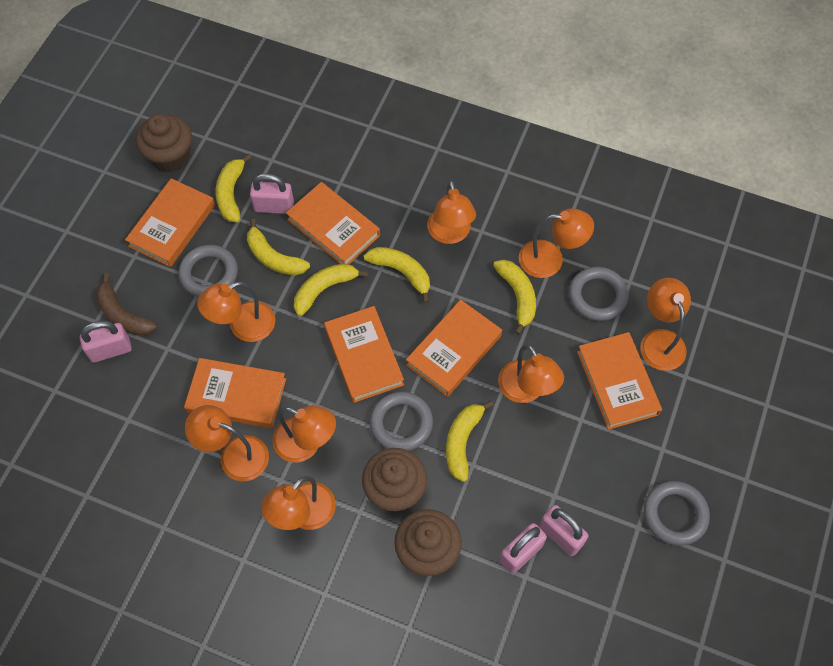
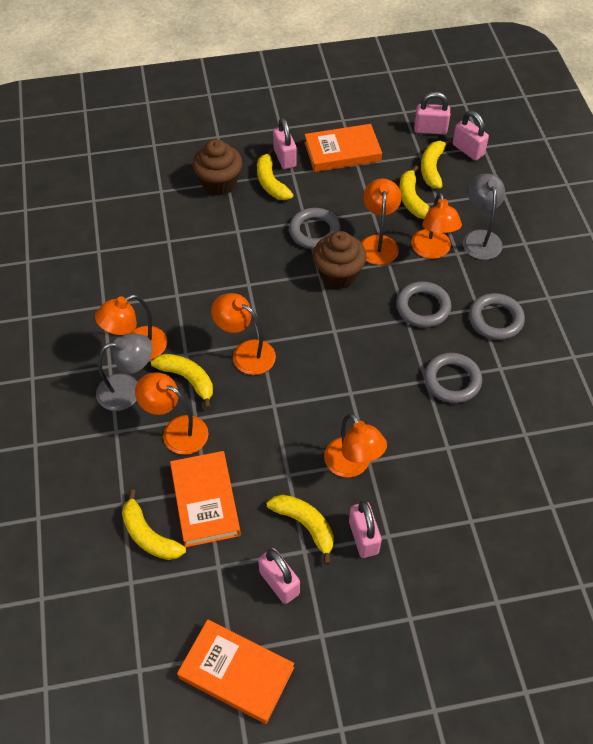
brown banana: [96,273,157,336] = 1 -> none = 0
brown cupcake: [136,114,192,172] [362,448,427,511] [394,509,462,576] = 3 -> [193,139,242,196] [313,231,367,289] = 2
grey lamp: none = 0 -> [96,333,153,411] [463,174,505,260] = 2
orange book: [125,178,215,267] [184,358,286,429] [286,182,380,265] [324,306,404,403] [406,300,502,397] [577,332,662,430] = 6 -> [170,451,241,547] [177,619,294,724] [304,124,382,172] = 3
orange lamp: [185,405,269,481] [197,281,275,342] [261,476,336,530] [272,406,336,463] [427,180,476,244] [498,344,564,403] [519,208,594,278] [640,278,691,371] = 8 -> [95,295,167,360] [135,373,208,455] [211,293,276,375] [324,413,387,478] [361,178,402,265] [411,192,462,259] = 6
pink padlock: [80,321,132,363] [250,173,294,214] [499,523,547,574] [539,505,589,556] = 4 -> [258,548,300,604] [273,118,297,169] [349,500,382,558] [414,92,450,135] [453,111,489,161] = 5

